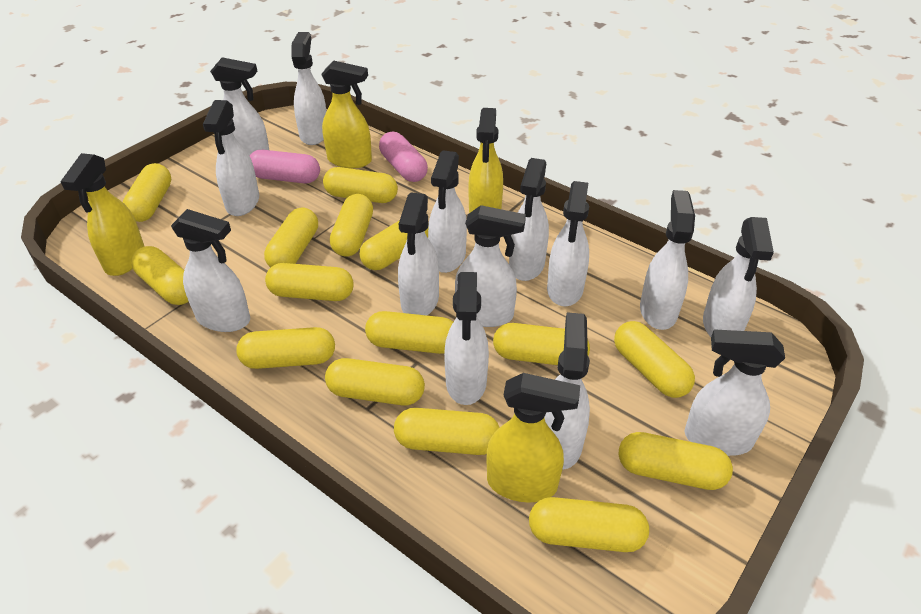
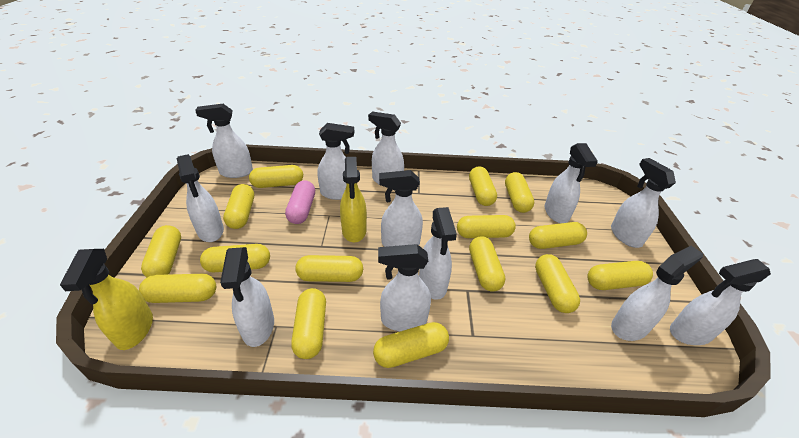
pink capsule: [250,150,320,184] [379,132,428,182] = 2 -> [285,180,315,224] = 1
white spray bottle: [171,209,250,332] [203,100,259,216] [210,57,269,156] [291,32,327,145] [398,192,439,315] [428,150,467,273] [444,272,489,405] [455,205,526,327] [509,158,549,281] [544,312,590,469] [547,181,589,306] [640,190,695,330] [684,329,785,456] [703,217,774,337] = 14 -> [177,154,224,242] [195,104,253,178] [220,247,274,347] [318,123,354,200] [368,111,404,185] [378,244,431,331] [379,170,423,247] [419,207,457,300] [545,143,598,223] [611,158,676,248] [611,246,703,341] [670,259,771,345] = 12
yellow spray bottle: [60,153,144,276] [321,61,372,168] [469,108,503,213] [487,373,580,503] = 4 -> [60,249,153,350] [340,157,367,242] = 2

